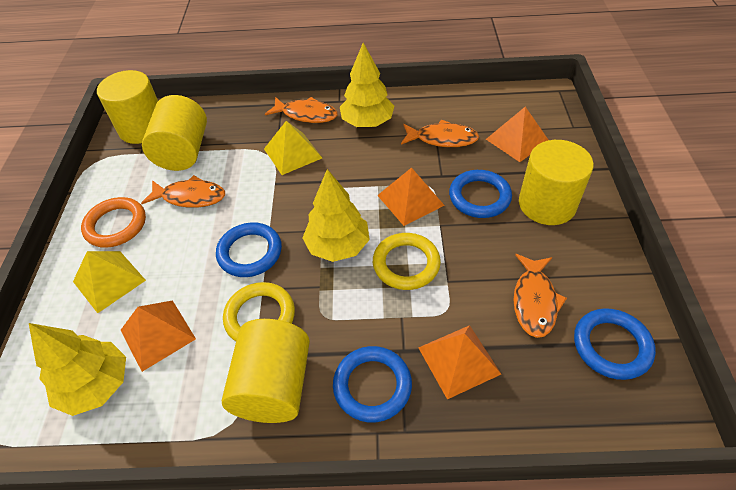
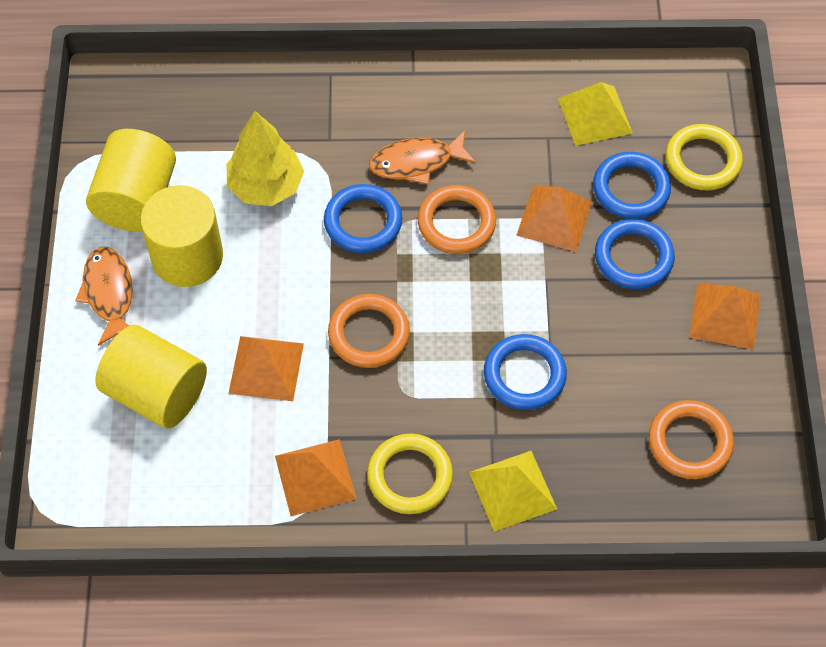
orange fish: [141,175,225,208] [265,97,338,123] [401,120,479,147] [513,254,567,338] = 4 -> [75,247,133,346] [369,131,476,184] = 2
orange ring: [81,197,146,248] = 1 -> [328,294,410,368] [418,185,496,254] [649,400,734,479] = 3
yellow cylinder: [97,70,158,144] [142,95,207,171] [222,319,310,423] [519,140,594,225] = 4 -> [86,129,176,231] [95,325,207,429] [140,185,223,287] = 3
yellow tree: [29,323,126,416] [302,169,370,262] [340,43,394,127] = 3 -> [227,111,304,206] = 1

